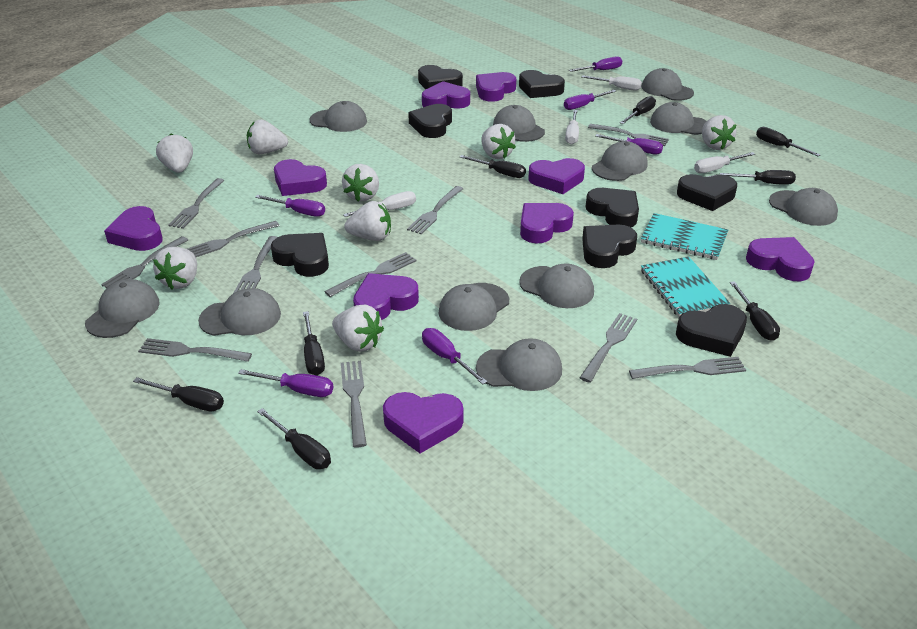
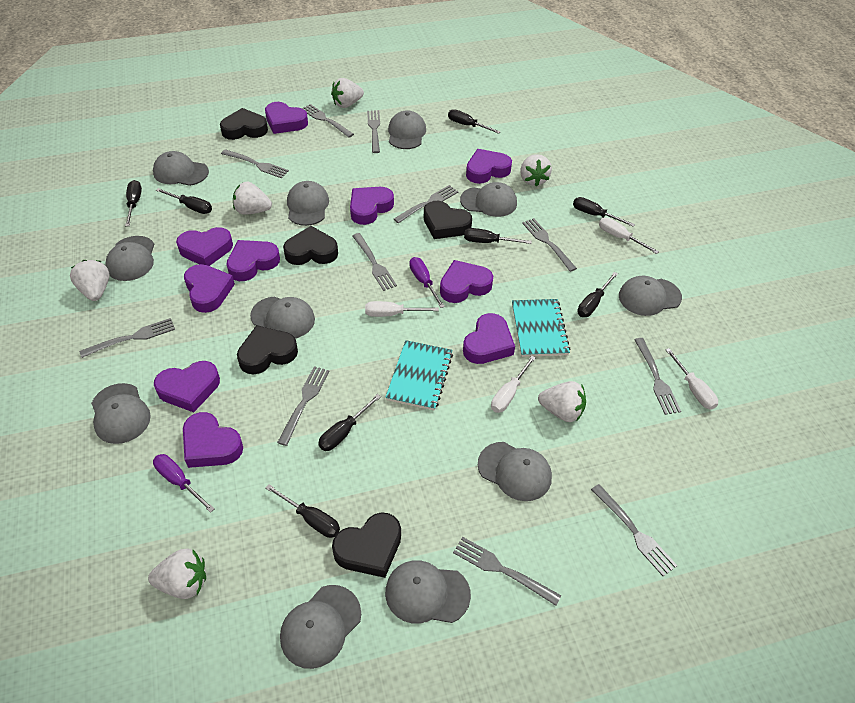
black heart: [271,233,329,277] [408,104,452,138] [418,65,463,89] [519,70,565,98] [582,225,637,268] [586,188,639,227] [676,304,747,357] [677,174,737,211] = 8 -> [220,108,268,140] [237,326,298,375] [283,226,338,265] [332,512,401,578] [424,201,472,239] = 5
purple heart: [104,206,163,251] [274,159,327,196] [353,273,419,320] [383,392,464,453] [422,81,470,109] [476,72,516,102] [520,203,574,243] [529,158,585,194] [746,237,815,281] = 9 -> [154,361,220,412] [176,227,233,266] [183,412,243,468] [184,264,235,313] [226,240,280,281] [265,102,308,134] [350,187,394,225] [440,260,493,303] [463,313,515,364] [466,149,512,184] = 10
purple screwdriver: [238,369,333,397] [255,195,325,217] [422,328,487,385] [564,90,616,110] [569,56,622,72] [595,134,663,155] = 6 -> [153,454,215,513] [409,257,445,308] = 2
white strawberry: [153,247,197,289] [156,133,193,173] [247,120,288,154] [332,305,384,352] [342,164,379,201] [344,201,391,241] [481,124,516,159] [702,115,737,150] = 8 -> [70,260,110,301] [148,548,206,599] [233,182,272,215] [331,78,364,108] [520,154,552,187] [538,381,586,422] = 6

